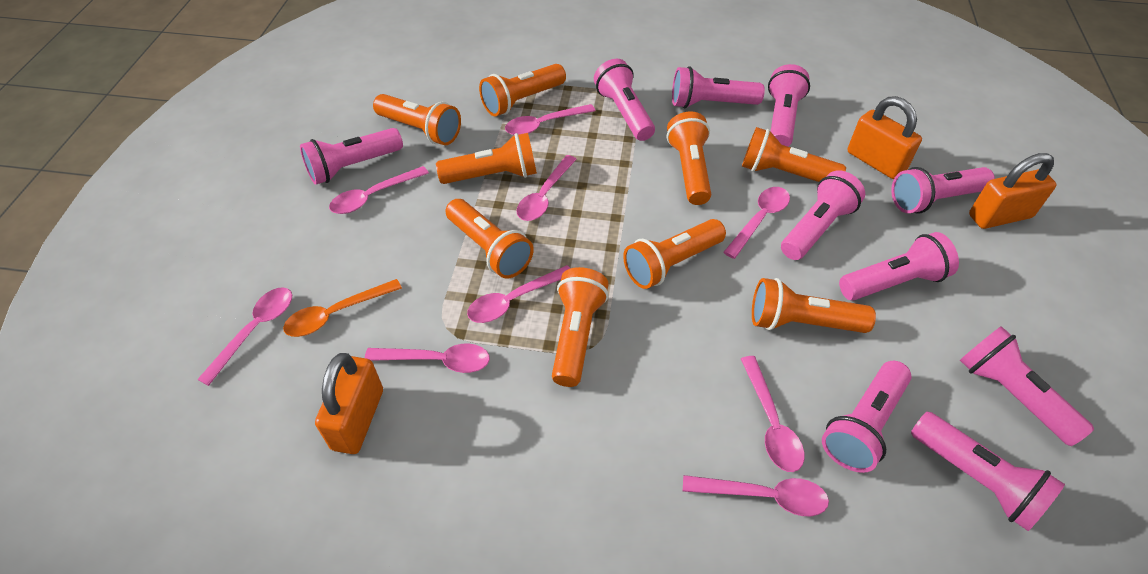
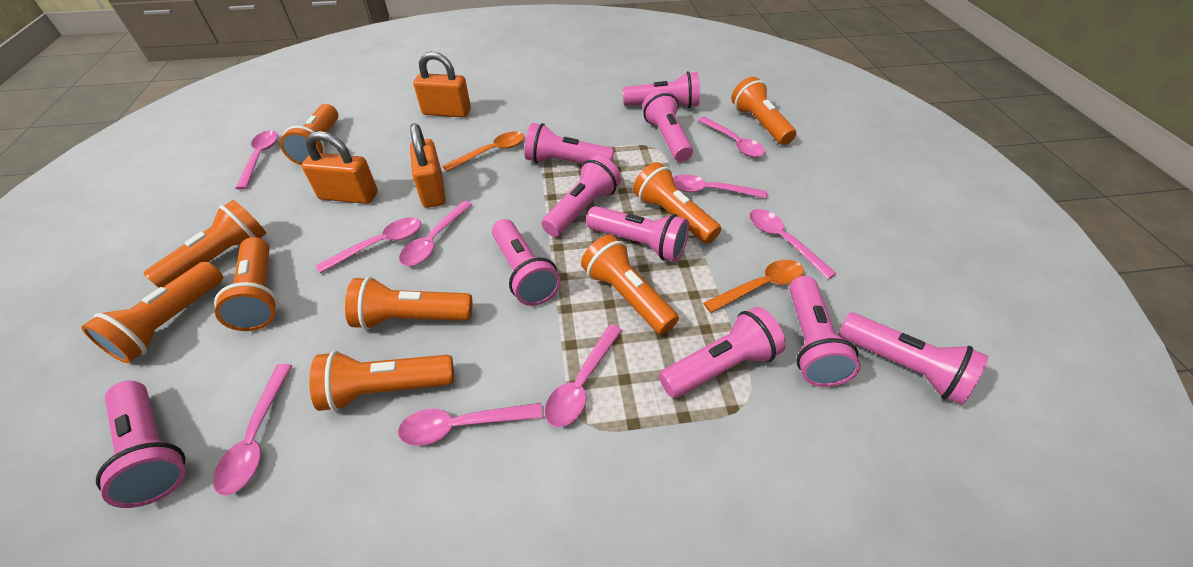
orange spoon: [283,279,402,337] = 1 -> [443,132,524,172] [703,260,804,313] = 2

